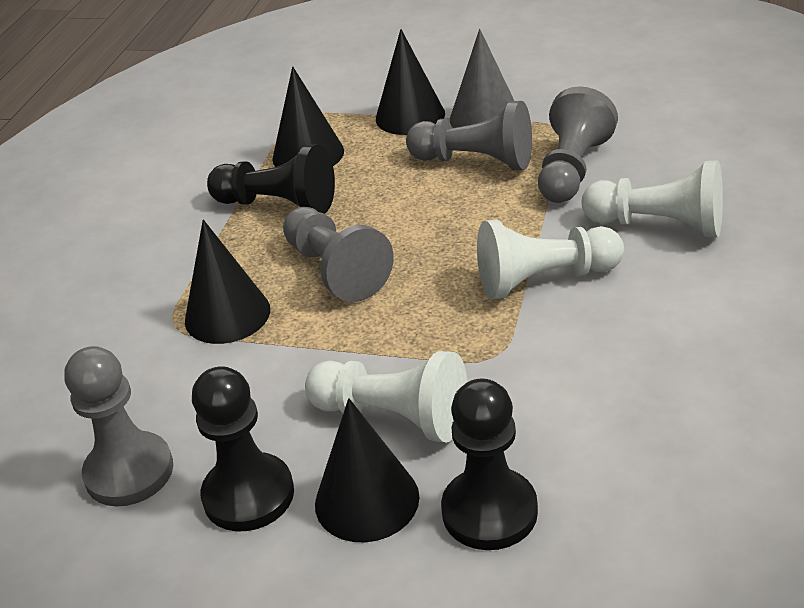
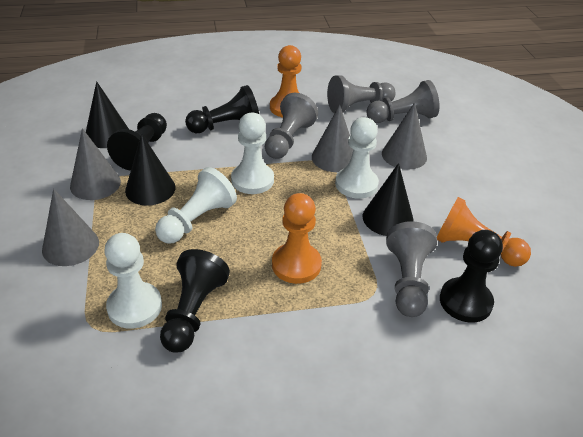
black cone: [185,220,270,344] [272,66,344,167] [315,398,419,542] [376,29,445,135] = 4 -> [86,81,129,148] [125,133,176,205] [363,163,414,236] = 3
black pawn: [192,366,294,531] [207,144,335,214] [441,378,538,550] = 3 -> [107,113,167,171] [160,249,230,353] [185,85,259,133] [440,230,503,323] = 4
grey cone: [450,29,514,128] = 1 -> [42,189,99,266] [70,128,121,200] [312,105,353,172] [382,102,427,169] = 4
orange pawn: none = 0 -> [270,45,302,118] [272,193,322,284] [437,197,531,267] = 3
white pawn: [305,351,467,443] [477,220,624,299] [582,161,723,237] = 3 -> [104,233,162,329] [155,167,237,244] [231,113,274,194] [335,117,379,199] = 4

